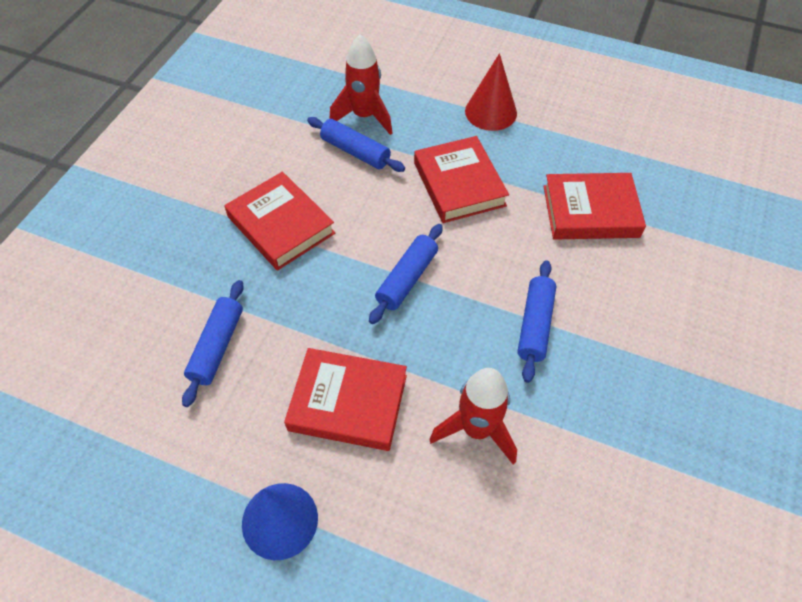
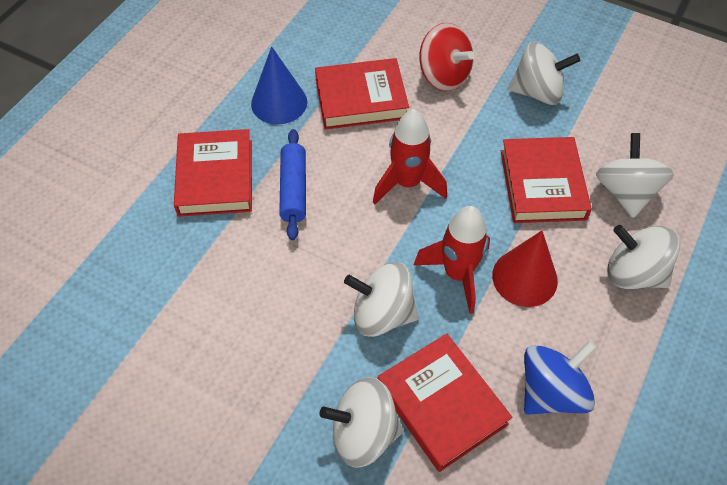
blue rolling pin: [182,280,244,407] [307,117,405,172] [369,224,443,324] [517,260,556,383] = 4 -> [279,129,306,240] = 1
blue spinning top: none = 0 -> [524,341,597,414] = 1
red spinning top: none = 0 -> [419,23,474,91] = 1
white spinning top: none = 0 -> [320,377,404,468] [344,262,419,337] [508,42,580,105] [596,133,674,218] [607,225,680,289] = 5

